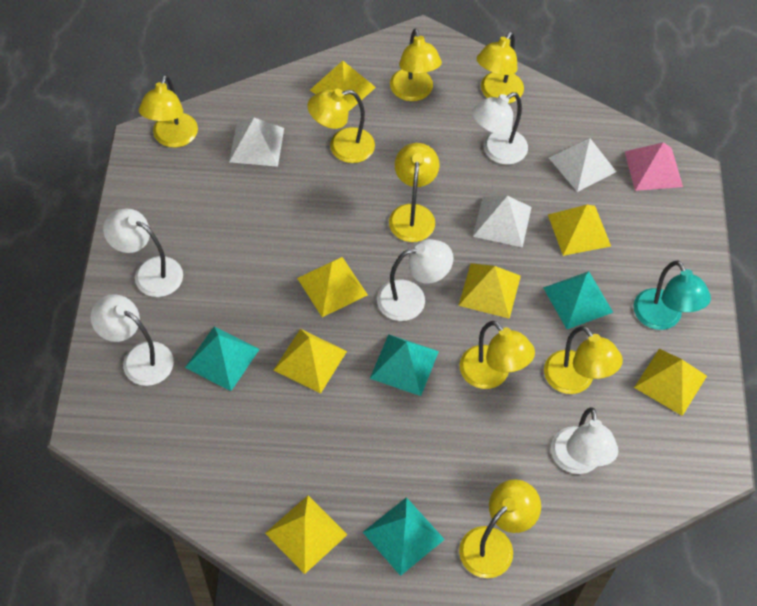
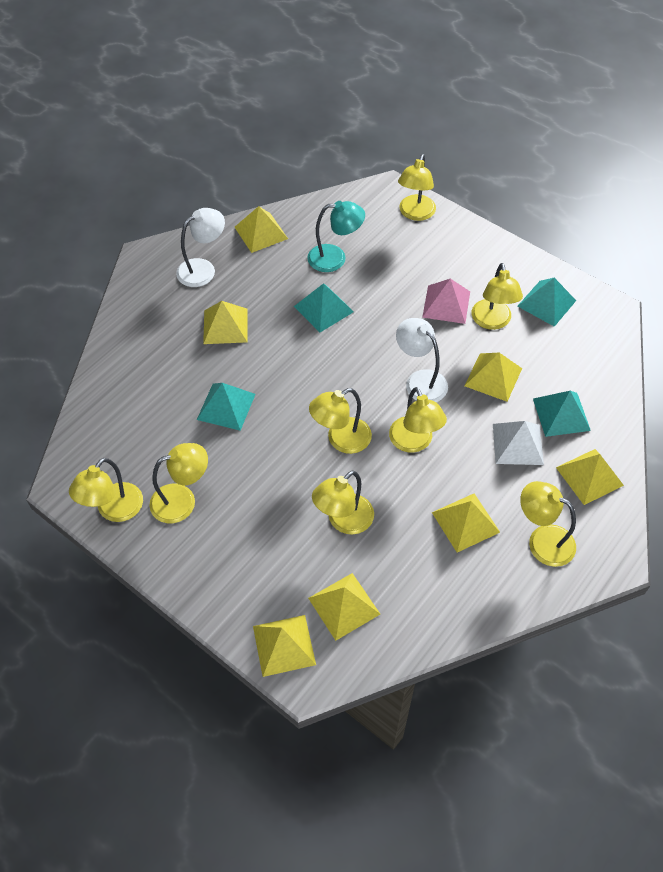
white lamp: [91,294,174,386] [103,209,183,297] [377,239,453,321] [472,92,528,165] [551,407,618,474] = 5 -> [176,208,225,287] [396,318,448,402] = 2
white pyramid: [229,118,284,167] [473,196,532,247] [549,138,616,192] = 3 -> [493,421,544,465] = 1

